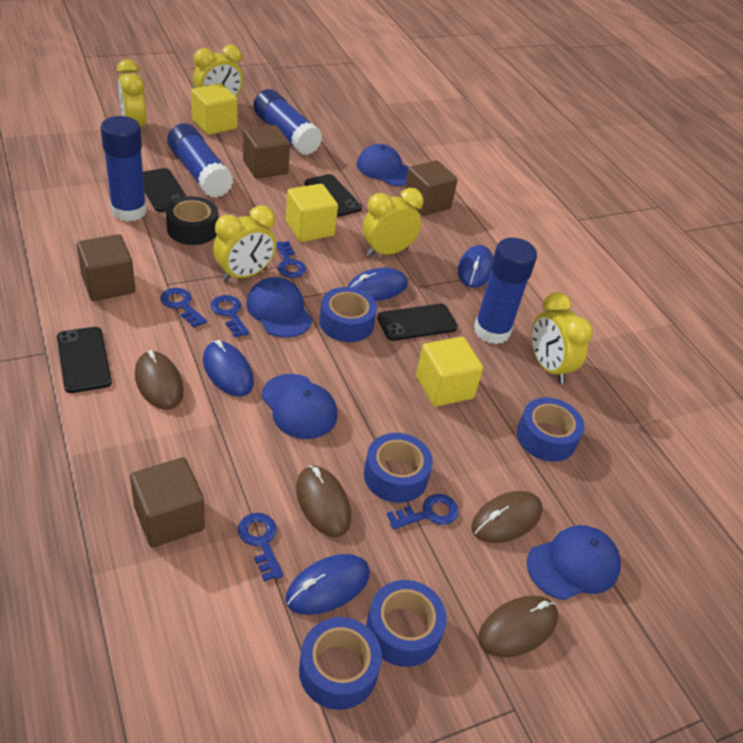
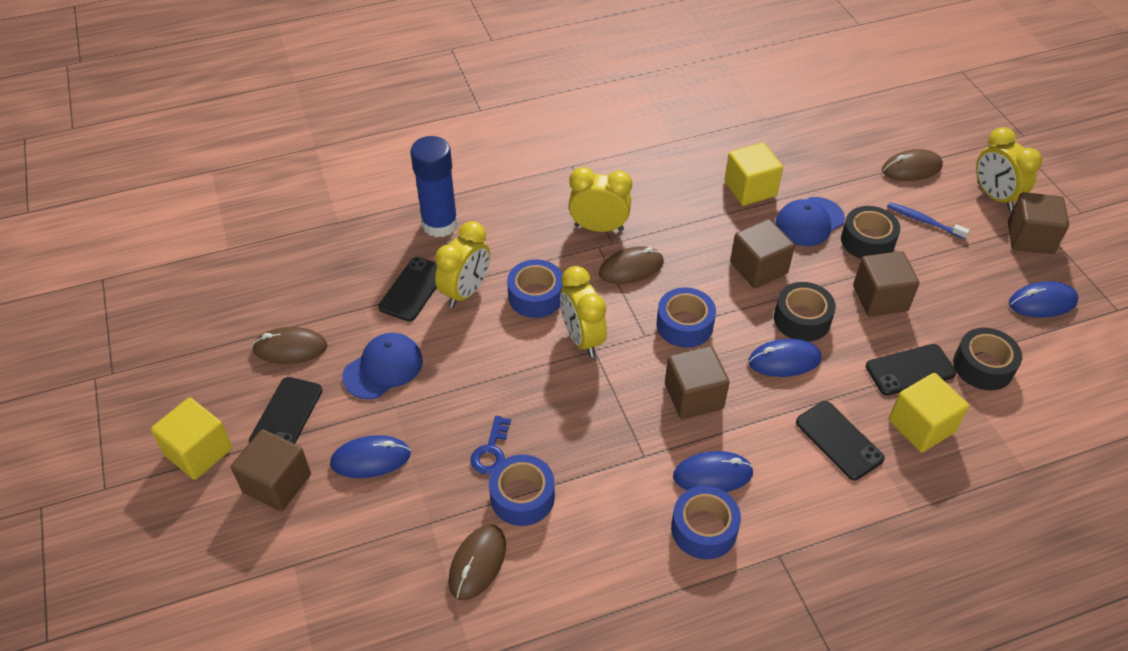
black tape: [166,196,218,245] = 1 -> [774,282,836,342] [841,206,901,259] [953,328,1022,390] = 3
blue cap: [246,277,312,338] [261,374,337,439] [357,144,409,186] [527,525,621,600] = 4 -> [342,333,423,399] [775,197,845,246] = 2
blue glue stick: [100,116,147,222] [167,123,233,198] [253,89,322,155] [474,238,537,344] = 4 -> [410,136,458,238] = 1
blue key: [160,288,207,328] [211,295,249,338] [238,513,283,582] [276,241,306,278] [387,494,459,529] = 5 -> [470,416,511,474] = 1
blue tape: [299,617,382,710] [319,287,377,342] [364,433,433,503] [366,580,447,667] [517,397,584,462] = 5 -> [489,455,555,526] [507,259,564,318] [656,287,716,348] [671,486,741,559] = 4
blue toothbrush: none = 0 -> [887,202,970,239] = 1
brown cube: [77,234,135,301] [130,457,205,547] [243,125,290,179] [405,160,458,216] = 4 -> [231,429,311,511] [665,346,730,419] [730,219,795,288] [853,251,919,316] [1008,192,1069,254] = 5
yellow clock: [117,59,146,127] [193,45,243,96] [213,206,276,282] [363,188,424,257] [531,292,593,384] = 5 -> [435,221,490,308] [560,266,607,357] [569,167,632,232] [976,127,1042,210] = 4

